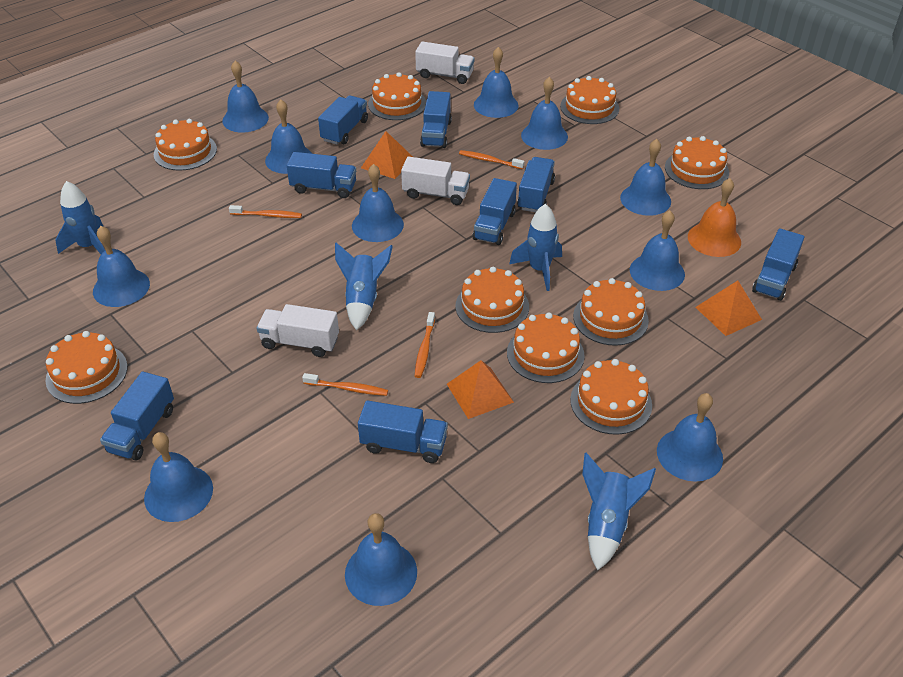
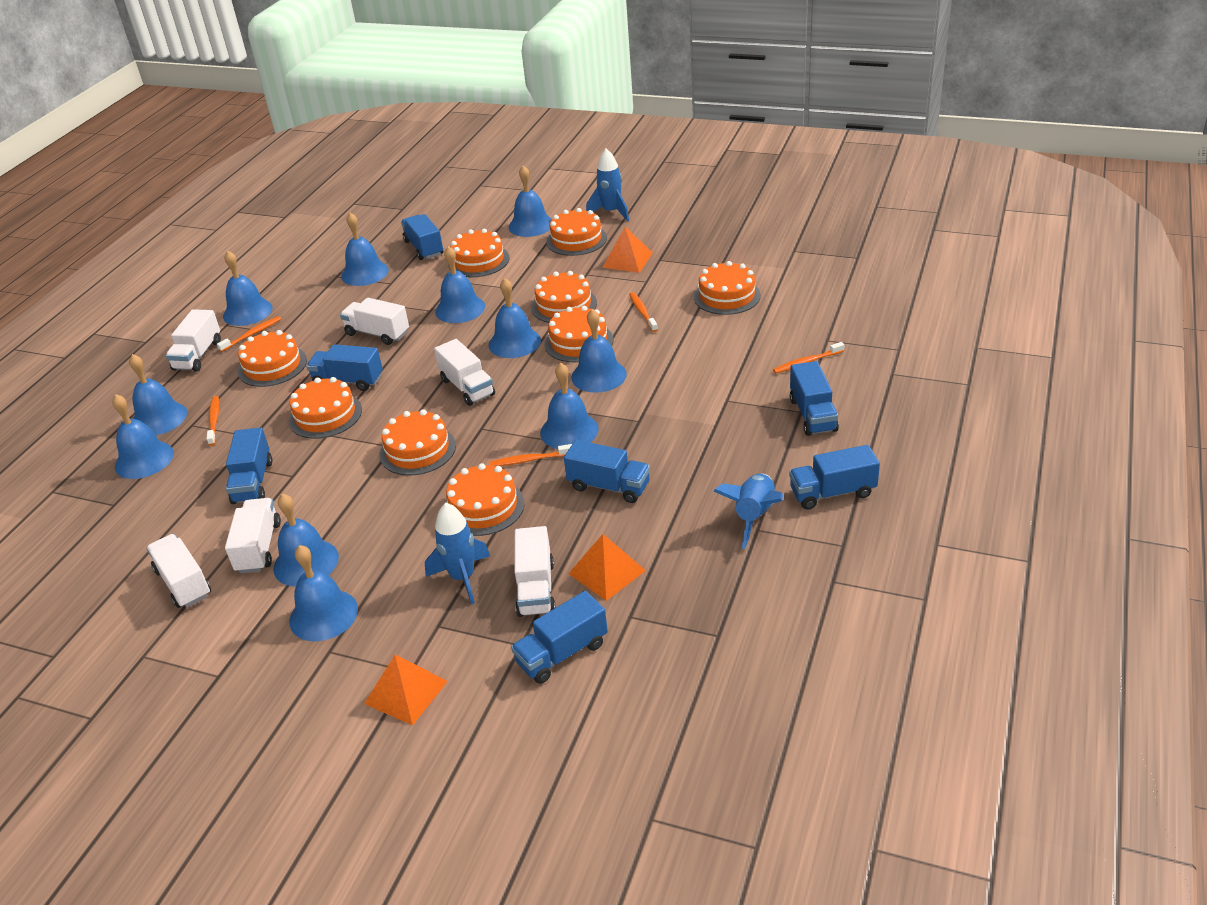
blue rocket: [55,181,105,254] [335,243,393,330] [509,204,562,291] [582,453,656,571] = 4 -> [425,503,490,604] [586,149,629,221] [714,474,783,549] = 3
blue truck: [100,372,174,460] [287,152,356,198] [318,95,368,145] [358,400,448,463] [420,91,452,148] [473,178,517,245] [517,157,555,212] [752,228,804,301] = 8 -> [226,427,272,504] [306,344,383,391] [401,214,443,260] [511,591,608,684] [564,440,650,503] [789,445,880,510] [790,361,839,436] = 7
orange bell: [688,178,741,257] = 1 -> none = 0
orange toothbrush: [229,205,302,218] [302,373,388,396] [415,312,435,378] [459,150,525,169] = 4 -> [207,396,219,446] [217,316,281,352] [489,444,572,466] [629,292,658,332] [773,342,844,374] = 5
white truck: [257,304,339,357] [401,157,470,205] [415,41,475,84] = 3 -> [146,534,211,608] [166,309,221,372] [225,498,281,573] [340,298,409,345] [434,339,495,406] [514,526,556,617] = 6

